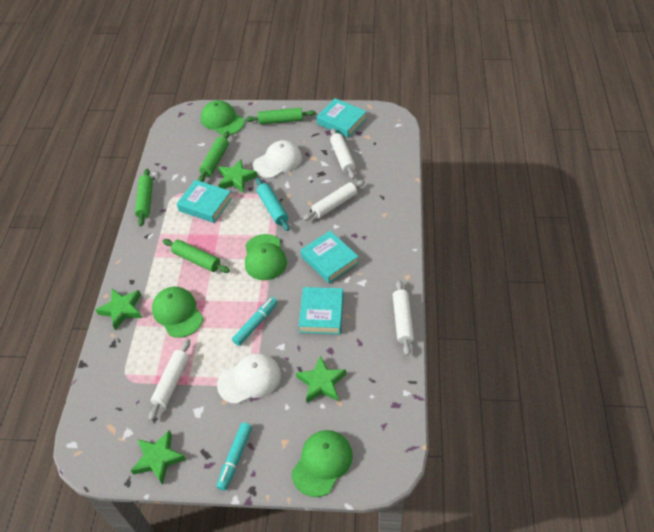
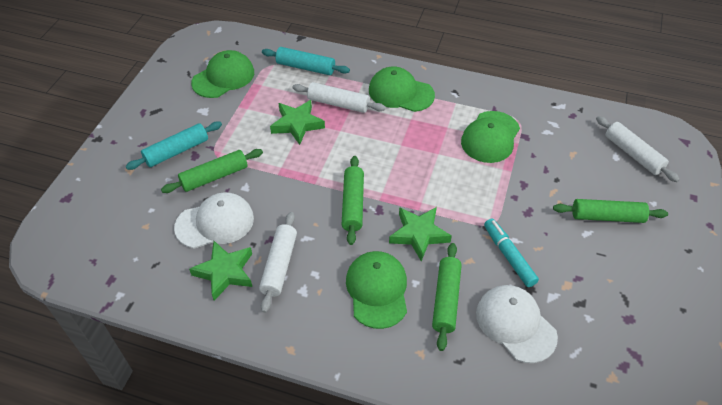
green star: [96,289,142,330] [131,430,186,485] [218,159,258,193] [296,356,346,403] = 4 -> [189,241,252,301] [270,100,325,145] [389,207,452,261] = 3
turquoise book: [177,180,232,223] [299,287,344,334] [301,231,359,284] [317,98,367,138] = 4 -> none = 0
turquoise marker: [217,423,252,491] [232,297,278,346] = 2 -> [484,219,539,287] = 1
turquoise rolling pin: [256,178,290,231] = 1 -> [126,122,222,170] [262,47,350,75] = 2
white rolling pin: [149,339,190,421] [303,180,365,221] [330,128,356,179] [393,280,414,356] = 4 -> [259,212,297,313] [292,82,386,113] [596,116,680,182] = 3

